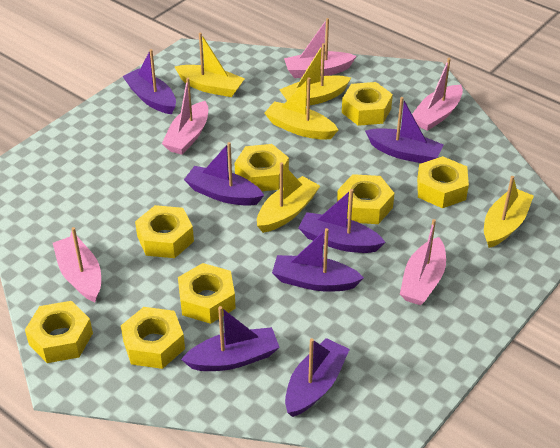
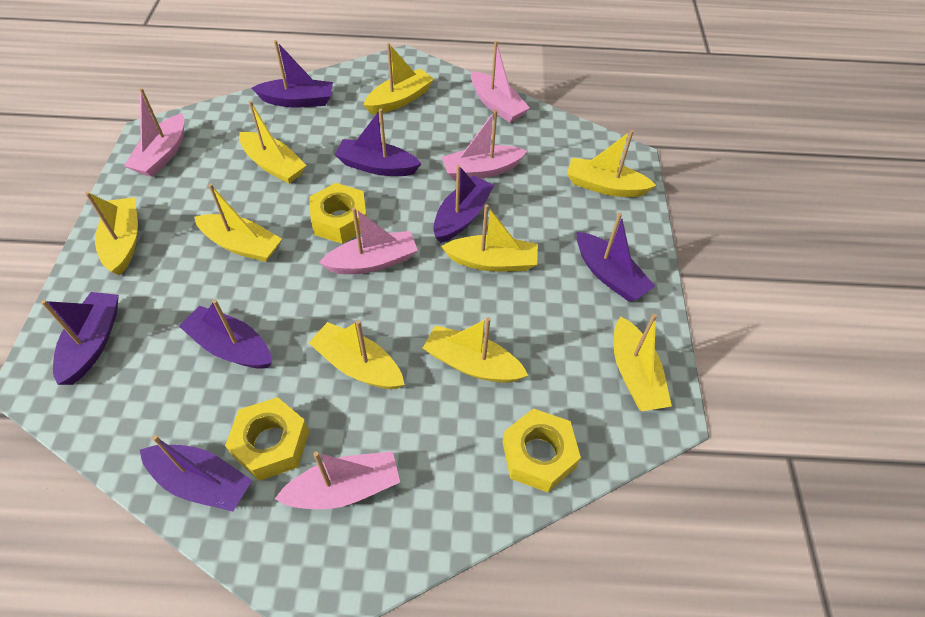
yellow boat: [175,32,245,97] [257,162,320,233] [264,77,338,140] [279,43,351,106] [484,176,534,248] = 5 -> [85,192,138,275] [194,183,282,262] [239,101,307,183] [308,320,405,389] [364,43,434,114] [423,317,528,383] [441,204,538,272] [567,130,656,197] [614,314,672,411] = 9
yellow nut: [25,301,93,363] [121,307,185,369] [135,205,194,258] [178,263,236,324] [235,144,289,191] [337,174,394,224] [342,82,393,126] [417,156,469,208] = 8 -> [225,397,309,481] [309,183,367,244] [503,408,581,492] = 3

